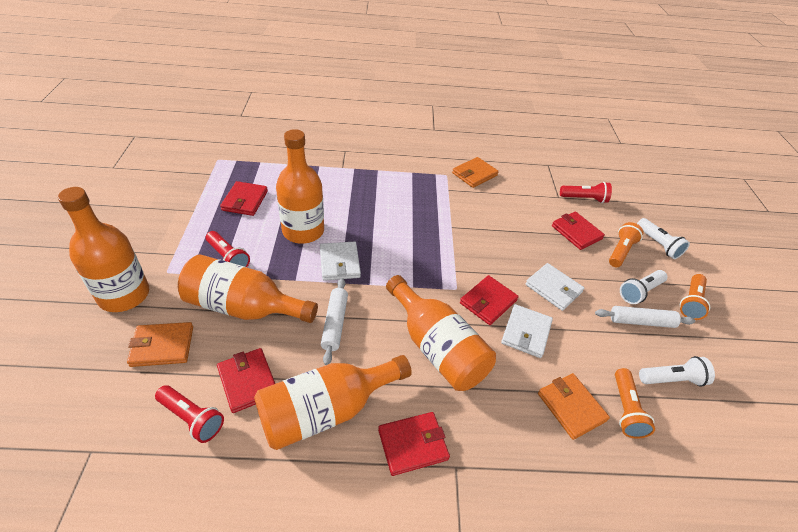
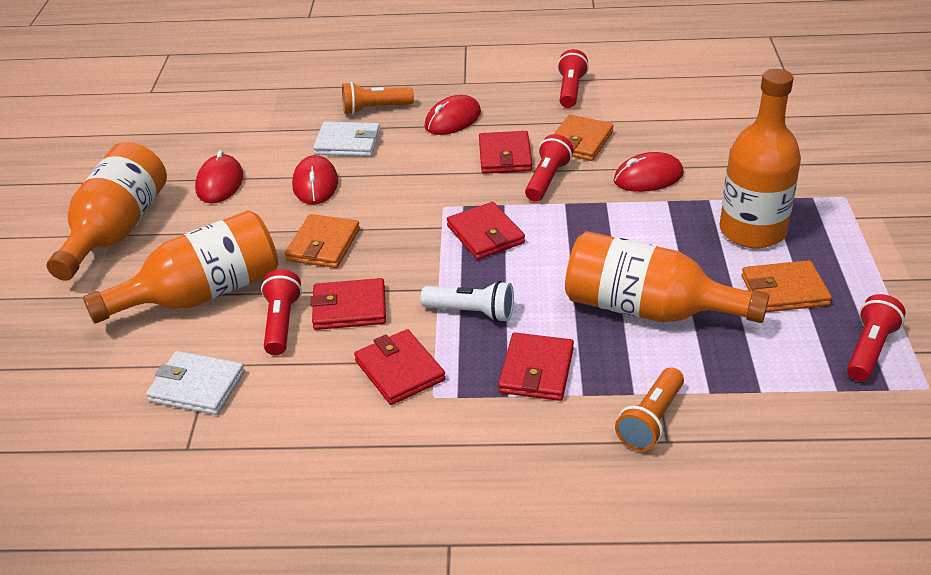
orange bottle: [58,187,149,312] [178,254,318,323] [254,355,412,450] [276,129,324,244] [386,275,496,391] = 5 -> [47,142,167,281] [83,210,278,323] [565,231,770,323] [720,69,801,248] = 4
orange flashlight: [609,222,644,267] [615,368,655,439] [680,274,711,320] = 3 -> [342,82,414,114] [615,368,684,451] = 2
red flashlight: [155,385,224,443] [206,231,250,267] [560,182,612,203] = 3 -> [261,269,302,355] [525,134,574,202] [557,49,589,108] [847,294,906,382] = 4
red mouse: none = 0 -> [195,150,243,203] [292,155,338,204] [425,95,481,135] [614,152,684,192] = 4
white flashlight: [620,270,667,304] [637,218,690,259] [639,356,715,387] = 3 -> [421,281,514,322] = 1
white rolling pin: [321,278,348,365] [595,306,695,328] = 2 -> none = 0
white wallet: [320,241,361,281] [501,304,553,358] [525,263,584,311] = 3 -> [146,351,245,415] [313,122,380,157] = 2

